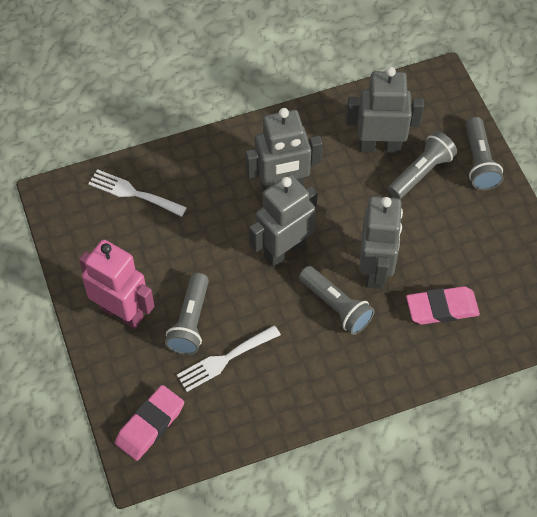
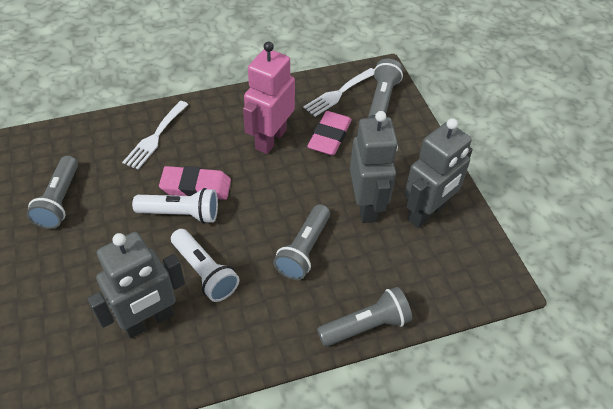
grey robot: [245,108,322,192] [249,174,318,267] [346,67,424,153] [359,196,403,289] = 4 -> [87,232,185,339] [350,111,398,223] [404,118,473,228] = 3
white flashlight: none = 0 -> [132,188,218,224] [171,229,239,302] = 2

